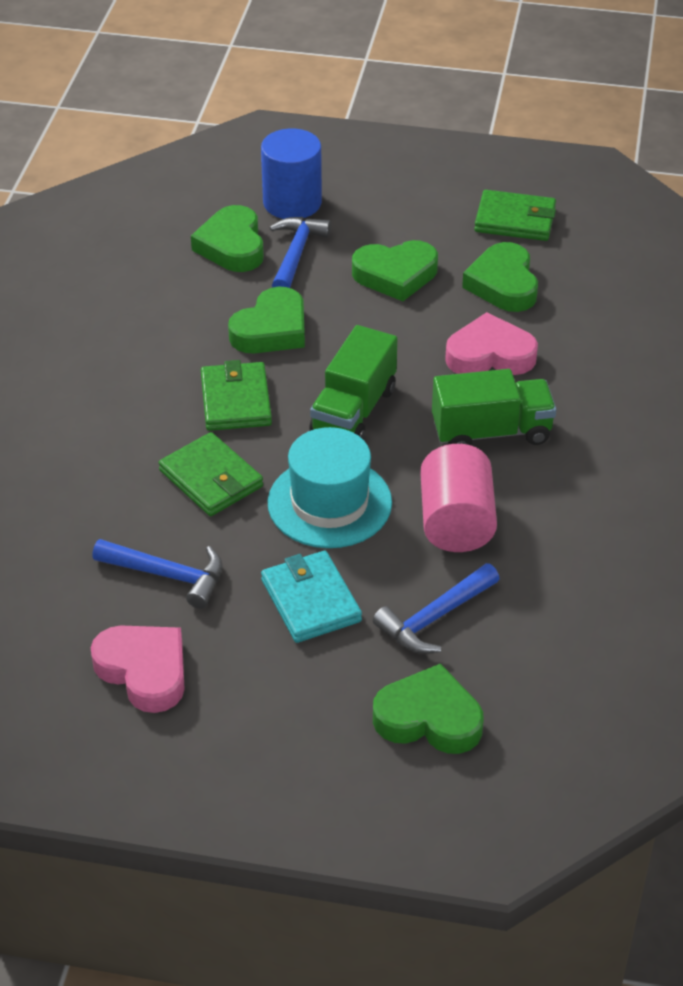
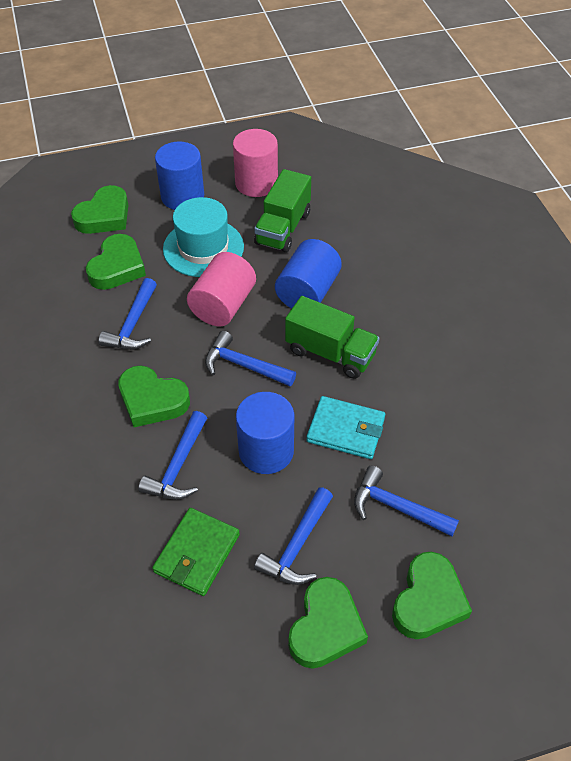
blue cylinder: [261,128,322,219] = 1 -> [155,141,204,210] [236,392,294,474] [275,239,342,309] = 3
blue hammer: [92,539,222,609] [269,217,331,288] [373,563,499,654] = 3 -> [99,278,157,350] [138,411,207,500] [205,331,296,387] [254,487,333,585] [354,466,459,537] = 5
green wallet: [159,432,263,516] [201,360,272,431] [474,190,556,241] = 3 -> [152,508,240,596] = 1
pink cylinder: [420,444,497,552] = 1 -> [187,252,256,326] [233,129,278,197] = 2
pink heart: [91,626,184,713] [445,312,538,375] = 2 -> none = 0

